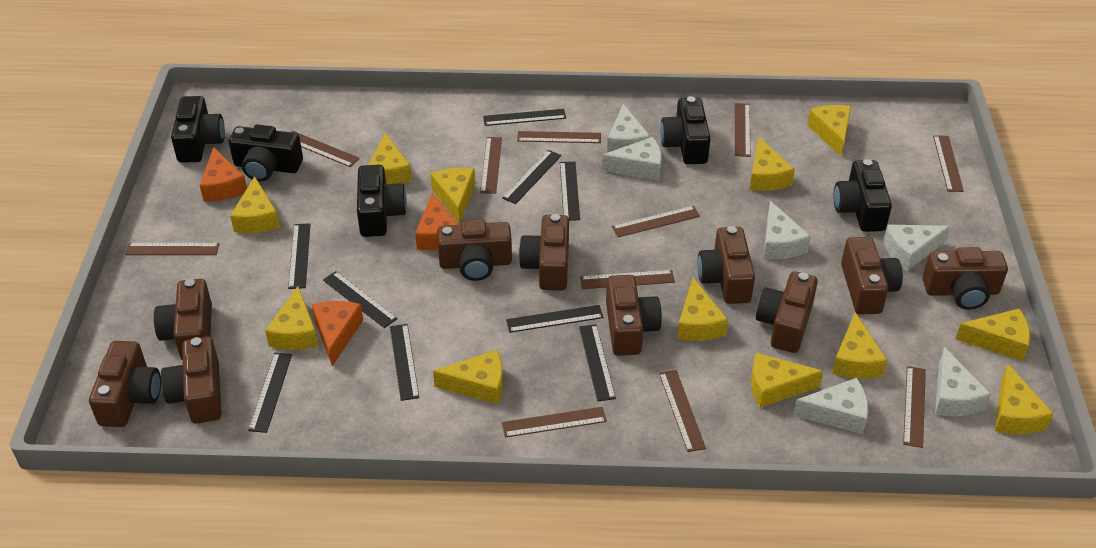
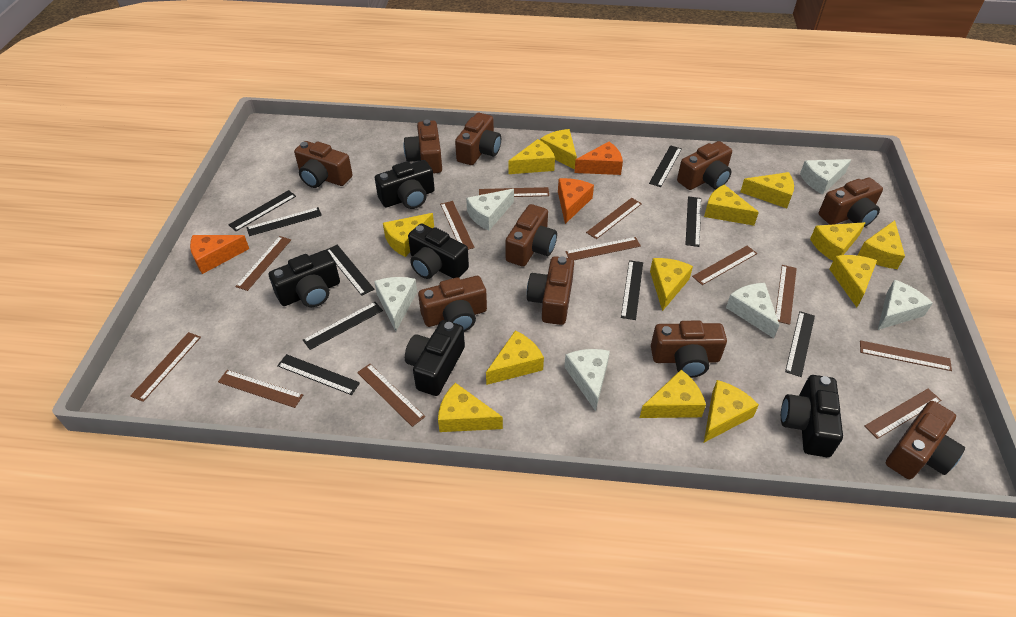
brown ruler: [125,243,220,255] [292,131,360,167] [480,137,502,194] [502,407,607,438] [517,131,601,143] [580,270,675,289] [612,206,700,237] [659,370,706,452] [735,103,750,157] [903,366,926,448] [933,135,964,192] = 11 -> [130,332,201,402] [218,370,303,408] [235,236,291,291] [357,364,425,427] [440,201,475,250] [479,187,549,197] [565,237,641,260] [586,198,642,239] [692,246,757,285] [776,265,797,325] [860,340,952,371] [864,389,941,439] = 12
yellow cheese: [230,176,280,233] [265,286,318,350] [369,132,412,184] [430,168,475,224] [433,350,503,405] [677,277,728,341] [750,137,795,191] [751,353,824,408] [807,105,851,157] [832,312,887,378] [956,308,1030,361] [995,364,1054,434] = 12 -> [383,213,434,257] [438,383,503,432] [486,331,544,385] [508,139,555,174] [540,129,577,170] [640,370,706,418] [650,258,693,311] [704,185,759,226] [704,380,759,442] [740,172,794,208] [810,222,865,261] [830,255,877,307] [858,220,905,269] = 13

